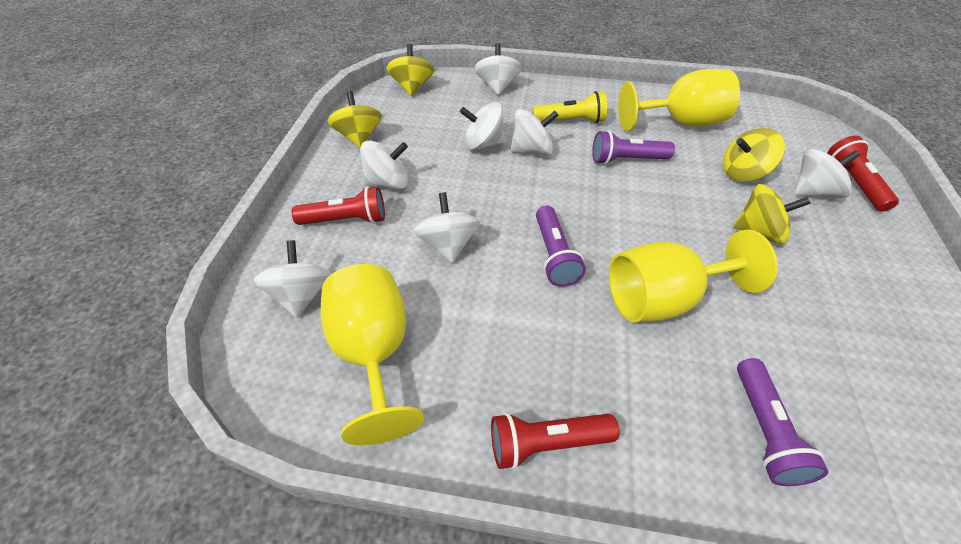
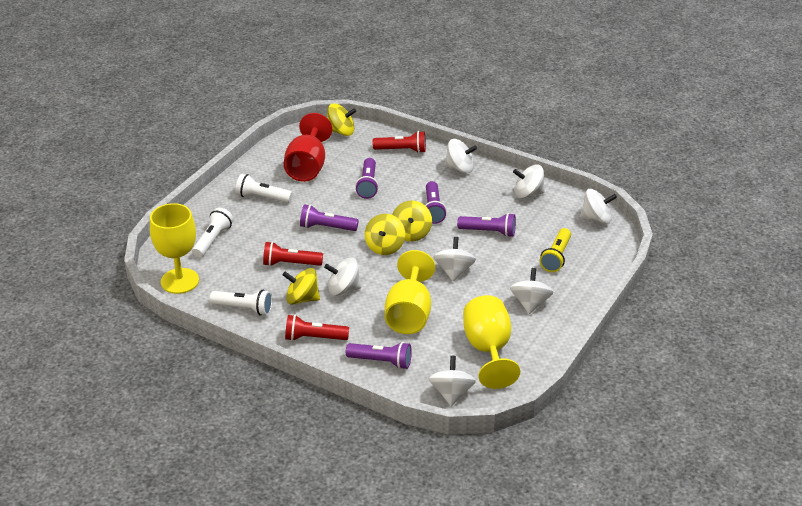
purple flashlight: [536,206,586,287] [592,130,675,165] [737,358,828,486] = 3 -> [300,204,359,231] [346,342,412,369] [355,158,379,199] [425,181,447,224] [457,213,516,237] = 5
red goblet: none = 0 -> [284,113,332,182] = 1
white flashlight: none = 0 -> [192,207,234,257] [210,290,273,316] [235,174,293,203] = 3

